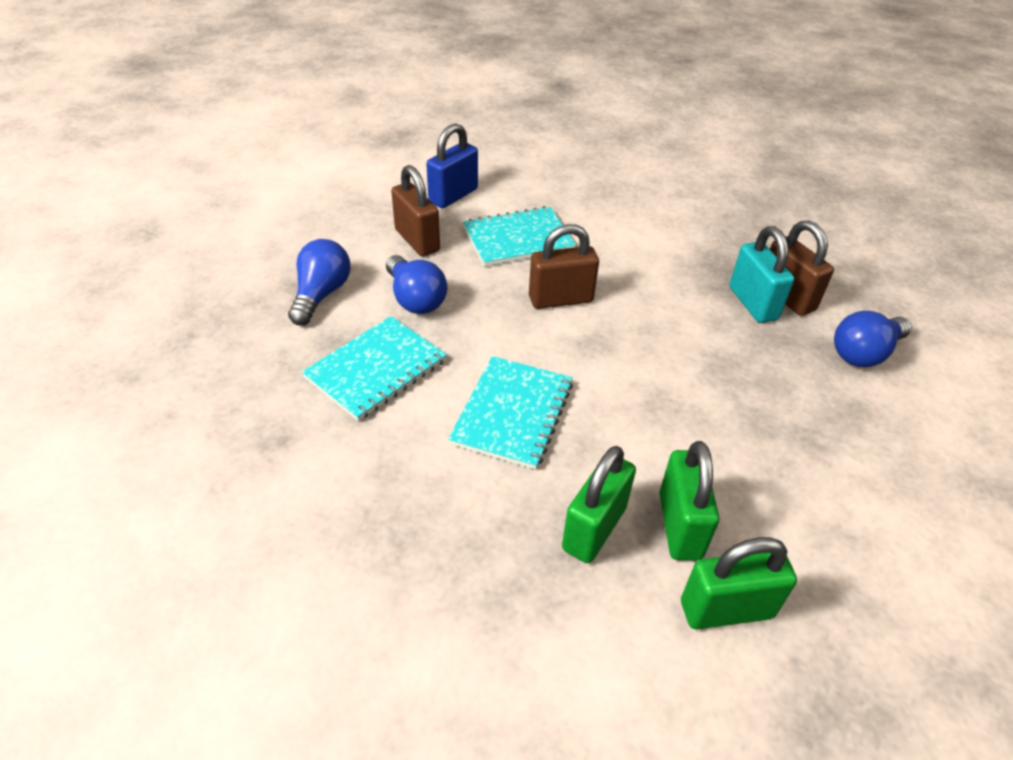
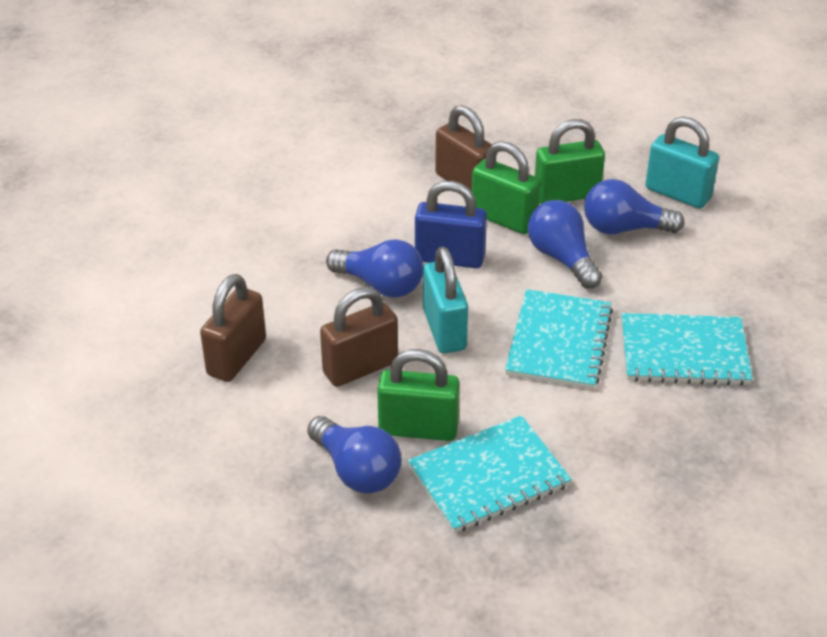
blue light bulb: [288,239,351,325] [386,255,447,314] [834,311,911,367] = 3 -> [307,416,402,494] [326,239,424,298] [528,200,602,289] [584,179,685,234] = 4
turquoise padlock: [729,226,794,323] = 1 -> [423,247,468,354] [645,117,719,209] = 2

